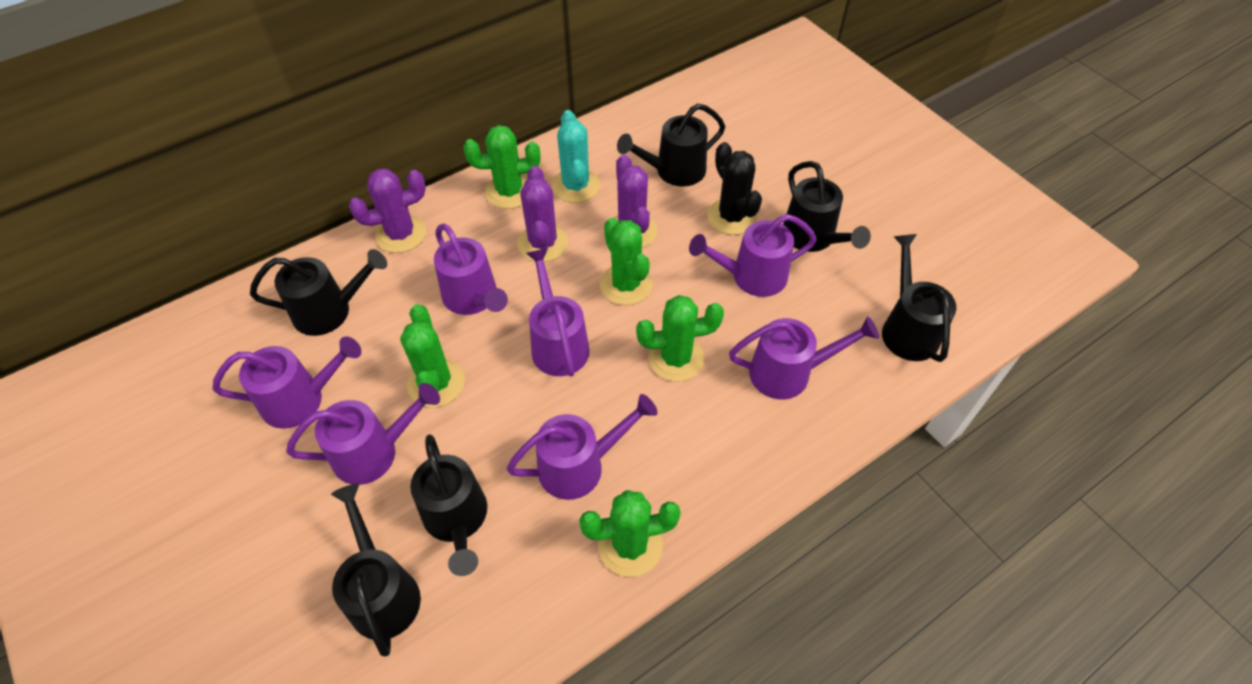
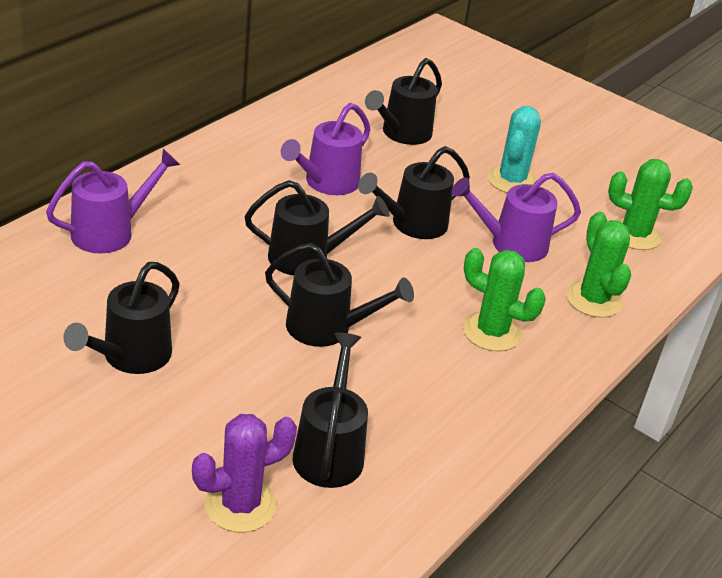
black cactus: [707,142,762,235] = 1 -> none = 0
green cactus: [400,304,465,407] [463,125,541,209] [579,490,681,577] [600,218,653,305] [636,295,724,382] = 5 -> [463,248,546,351] [566,212,631,318] [608,159,693,250] = 3
purple cactus: [349,169,426,253] [517,166,568,262] [614,155,657,248] = 3 -> [192,414,297,532] = 1
purple watering can: [212,336,361,429] [286,383,440,485] [434,223,508,315] [506,394,657,500] [526,248,590,377] [689,214,817,297] [729,316,879,399] = 7 -> [46,149,180,254] [281,103,371,195] [452,173,581,262] = 3

